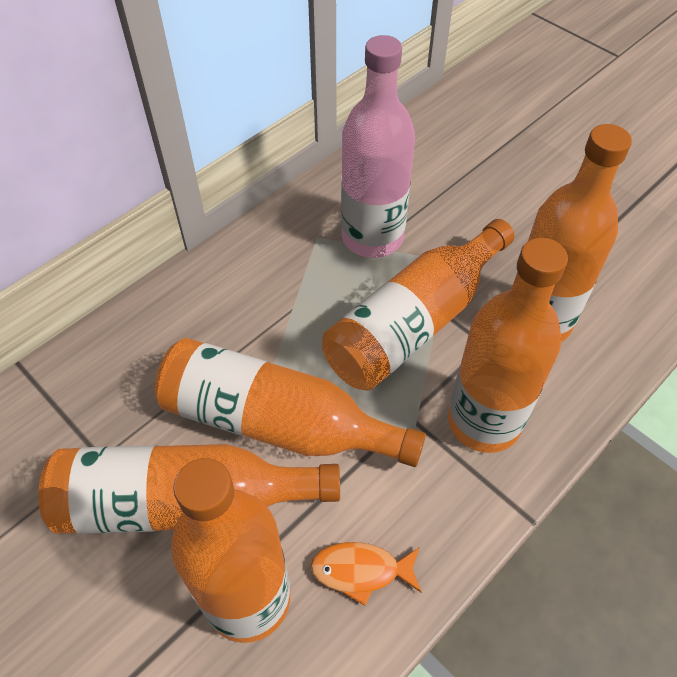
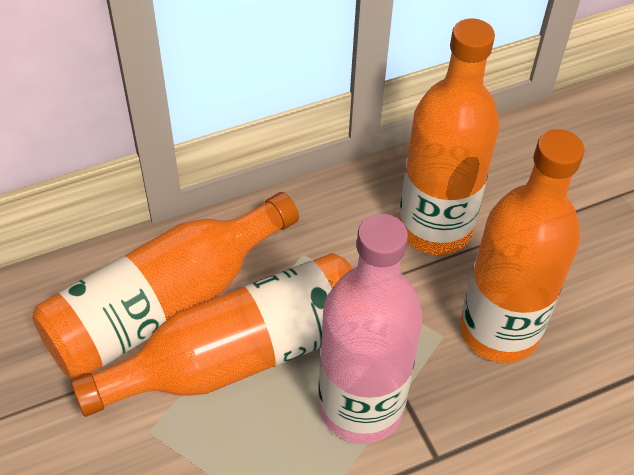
orange bottle: [38,444,340,534] [155,338,426,467] [171,458,290,643] [322,219,514,390] [448,238,568,453] [515,124,632,342] = 6 -> [32,192,299,379] [71,253,353,417] [399,19,499,255] [460,129,584,363] = 4
orange fish: [311,542,421,606] = 1 -> none = 0

